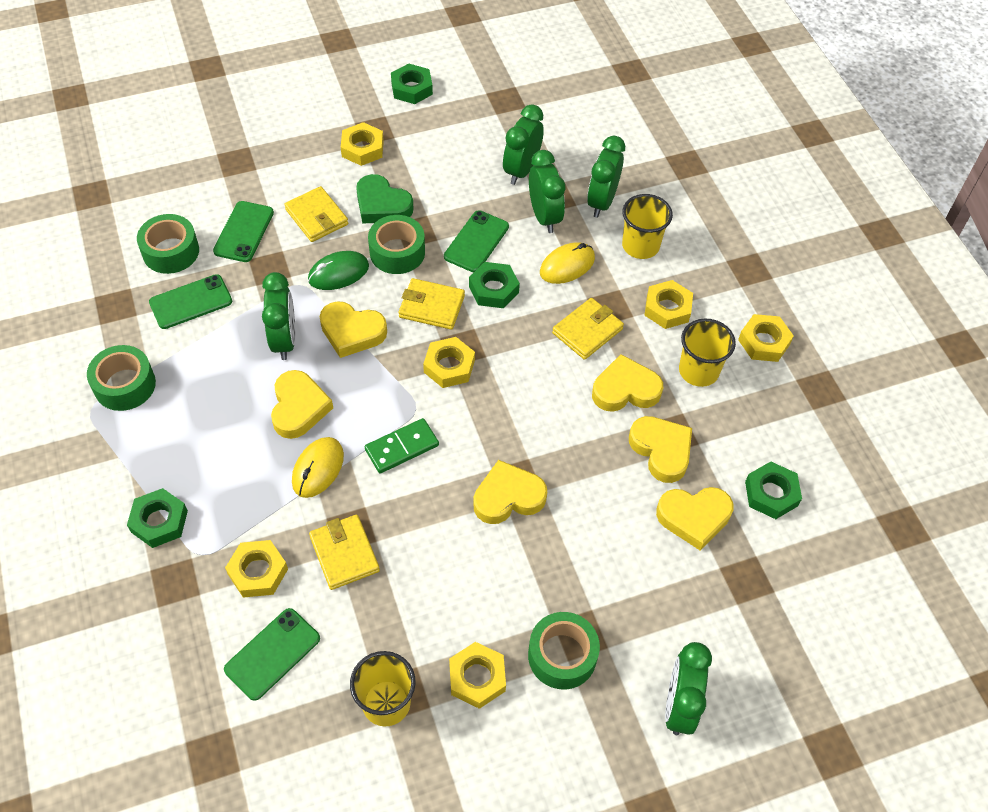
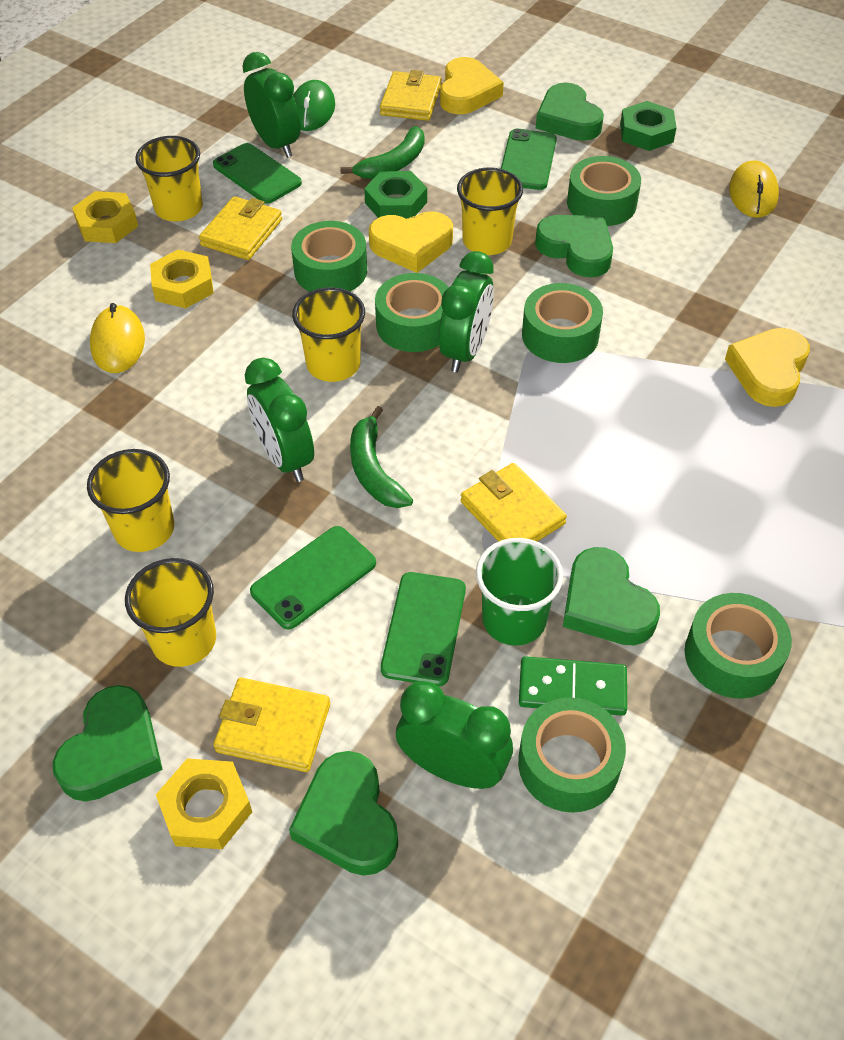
green banana: none = 0 -> [340,126,424,179] [350,406,413,508] = 2
green clock: [262,272,296,360] [503,104,544,185] [529,150,565,233] [587,136,625,218] [665,642,712,735] = 5 -> [242,52,301,158] [245,358,314,482] [396,681,513,789] [439,251,494,373] = 4
green cup: none = 0 -> [476,538,563,646] = 1
green heart: [356,174,414,223] = 1 -> [53,685,163,801] [289,751,398,876] [535,215,613,277] [536,83,604,141] [563,547,660,645] = 5
green nut: [127,488,188,548] [391,64,433,104] [469,262,520,308] [745,462,802,519] = 4 -> [364,171,427,219] [620,101,677,151] = 2
green tape: [87,345,156,411] [137,214,199,274] [368,215,425,274] [528,612,600,689] = 4 -> [291,221,367,292] [375,273,449,352] [518,698,626,813] [522,283,603,363] [567,156,641,226] [685,593,792,699] = 6
yellow cup: [350,651,416,726] [622,194,673,259] [679,318,736,387] = 3 -> [87,449,174,552] [125,558,216,667] [135,136,203,221] [292,287,365,382] [457,167,523,255] = 5
yellow heart: [271,370,333,439] [320,301,387,358] [473,460,547,524] [592,354,663,412] [629,416,692,483] [656,487,734,550] = 6 -> [369,211,453,273] [440,57,504,114] [725,328,810,407] = 3
yellow nut: [225,540,288,598] [341,122,384,166] [423,337,475,388] [449,642,506,709] [644,280,693,329] [738,314,794,362] = 6 -> [72,191,138,243] [150,249,214,308] [156,758,252,849] = 3

